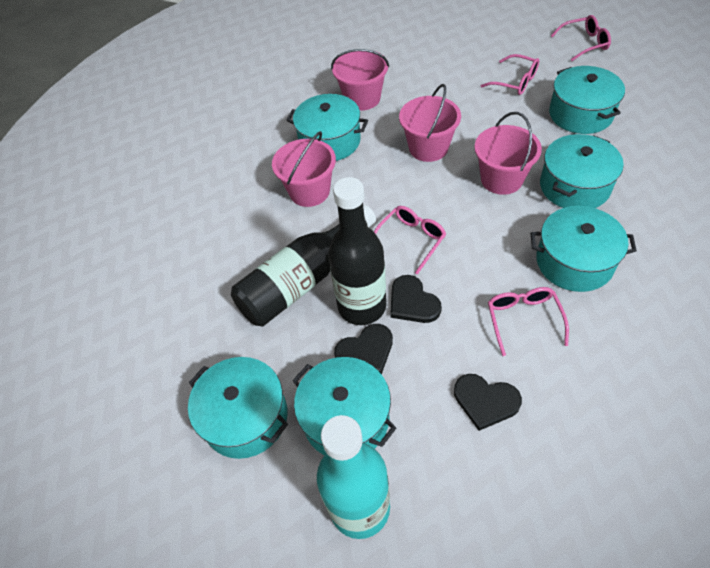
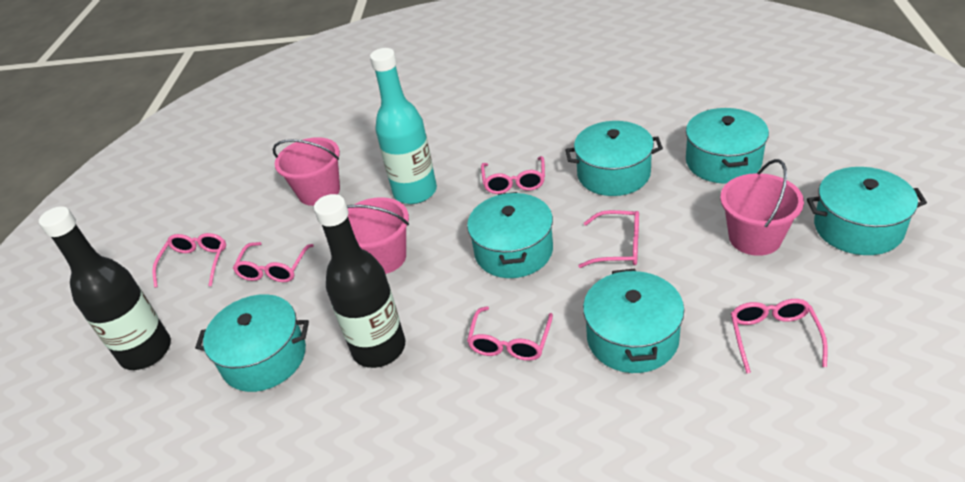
black heart: [334,324,393,375] [390,275,442,323] [454,374,522,431] = 3 -> none = 0
pink bucket: [272,131,336,207] [331,49,389,111] [399,84,461,162] [475,112,542,195] = 4 -> [273,137,340,206] [347,197,409,274] [720,159,804,256] = 3
pink glasses: [374,206,446,275] [481,54,539,95] [488,287,569,356] [551,15,611,61] = 4 -> [152,233,226,288] [233,242,314,282] [467,306,553,361] [481,156,545,194] [578,210,639,268] [731,299,828,373] = 6

